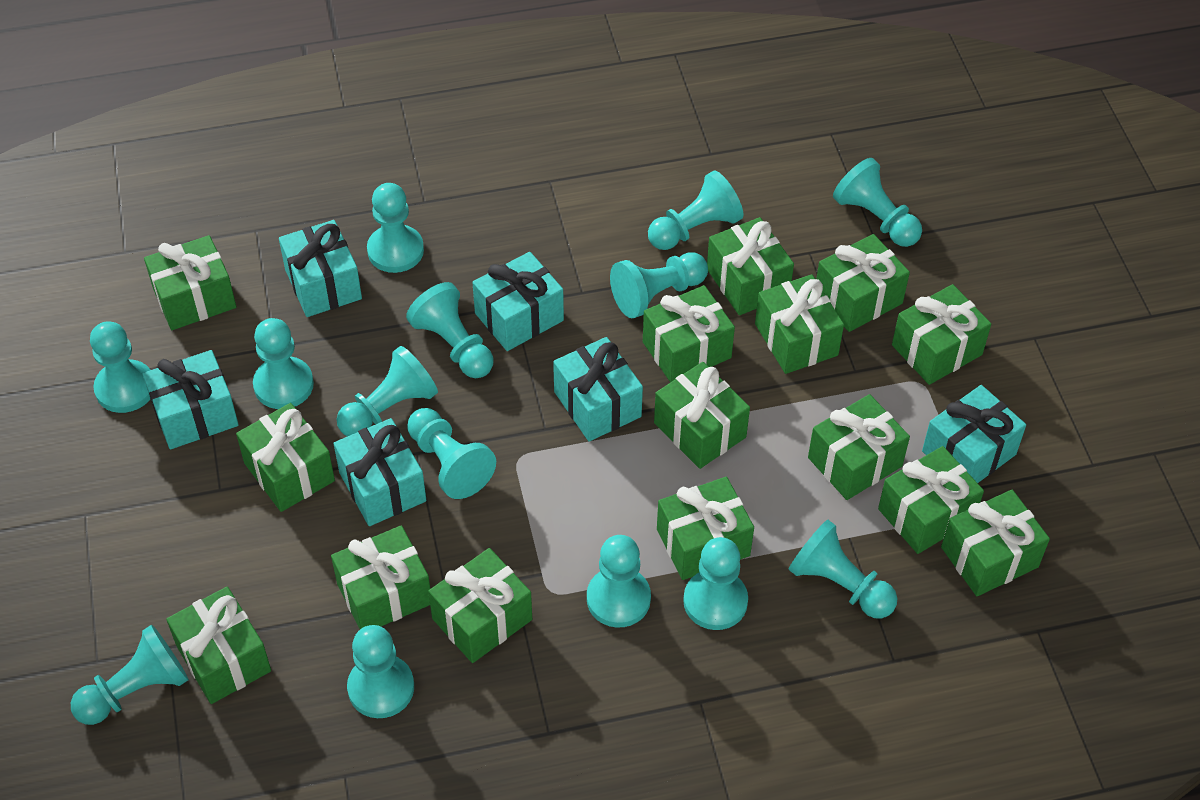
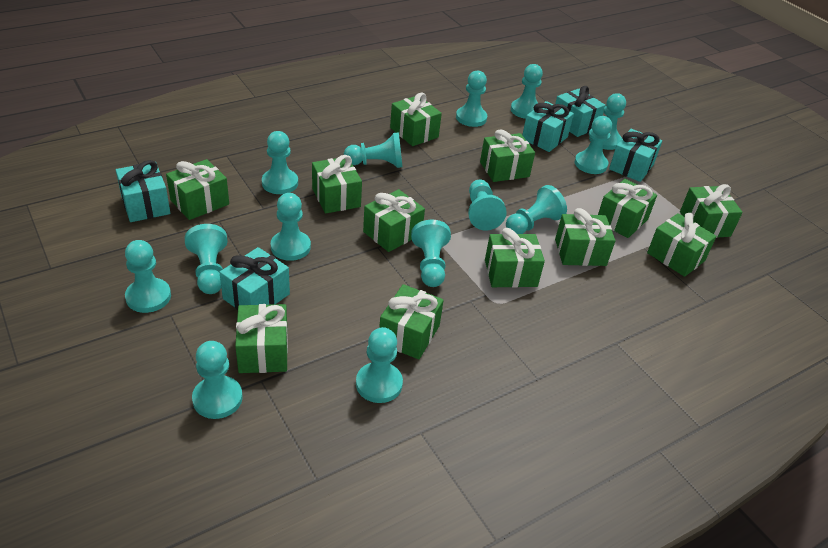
green gift: [144,235,236,330] [166,587,271,704] [236,403,335,512] [331,525,430,629] [428,548,532,663] [643,285,735,382] [654,362,750,469] [657,477,754,580] [707,217,794,315] [755,274,844,374] [808,394,910,500] [816,234,910,332] [878,446,984,554] [892,284,991,385] [941,490,1050,596] = 15 -> [166,159,229,220] [235,304,288,373] [312,155,362,214] [363,189,425,252] [379,284,444,359] [390,92,442,146] [480,129,535,182] [485,228,545,288] [555,208,615,266] [598,179,657,238] [647,213,717,277] [680,184,743,238] = 12
turquoise gift: [143,350,239,449] [279,220,362,317] [333,418,426,526] [472,252,564,351] [553,337,643,441] [922,385,1026,483] = 6 -> [116,160,170,222] [219,247,290,310] [522,101,574,152] [555,86,606,137] [609,129,662,182] = 5

